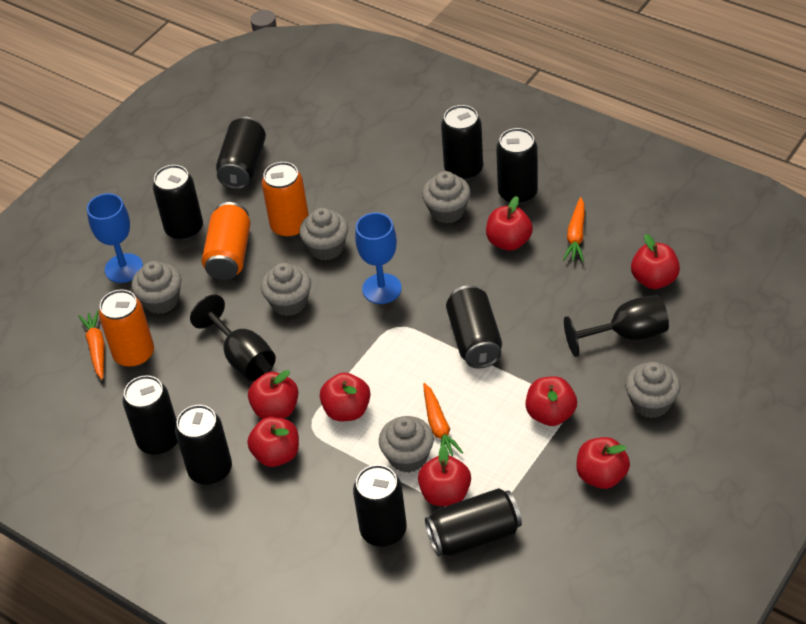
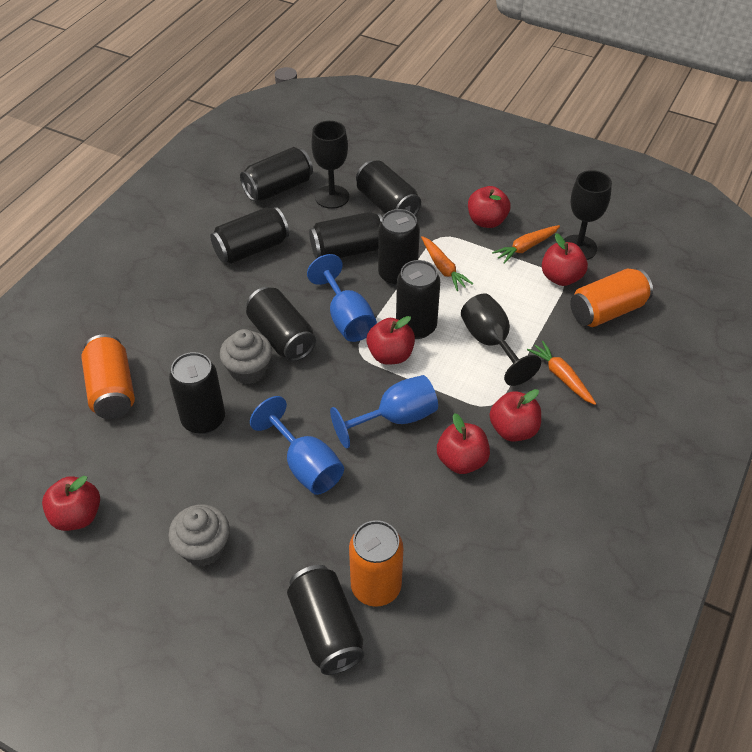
black goblet: [190,294,276,381] [564,295,669,357] = 2 -> [311,121,349,209] [461,294,541,386] [564,170,612,260] = 3
blue goblet: [87,193,143,283] [355,212,402,304] = 2 -> [250,396,344,495] [307,254,377,342] [330,375,438,448] = 3
grey cupcake: [131,261,181,314] [261,263,311,316] [299,208,348,261] [379,416,434,473] [422,171,471,223] [625,362,680,418] = 6 -> [168,504,230,566] [220,329,272,384] = 2
red apple: [247,417,299,467] [248,370,298,419] [320,372,370,421] [418,445,471,506] [486,196,533,251] [525,376,577,426] [576,437,630,489] [631,234,680,289] = 8 -> [42,476,100,531] [366,316,415,365] [437,413,490,474] [468,186,511,228] [489,389,541,441] [542,233,588,286] = 6

